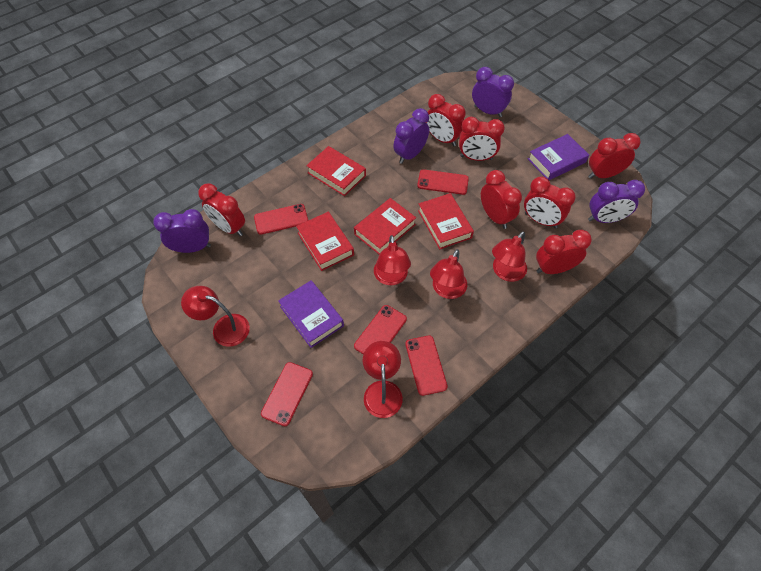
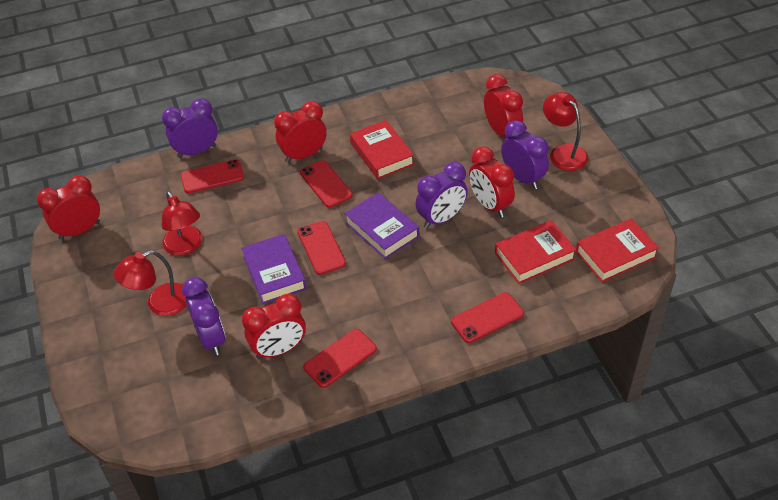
red book: [296,212,354,271] [306,146,366,196] [354,198,416,255] [418,193,474,249] = 4 -> [350,120,414,179] [495,220,577,284] [576,218,659,282] = 3
red clock: [198,183,245,236] [426,94,466,146] [459,117,505,161] [481,170,522,229] [524,176,576,228] [536,230,592,274] [588,133,641,179] = 7 -> [37,175,100,240] [242,294,306,359] [274,101,327,163] [469,146,515,218] [484,74,523,138] = 5
red lamp: [181,286,250,347] [363,341,403,418] [374,235,411,285] [430,249,467,299] [492,231,527,282] = 5 -> [114,250,187,316] [162,191,203,256] [543,92,588,171] = 3

